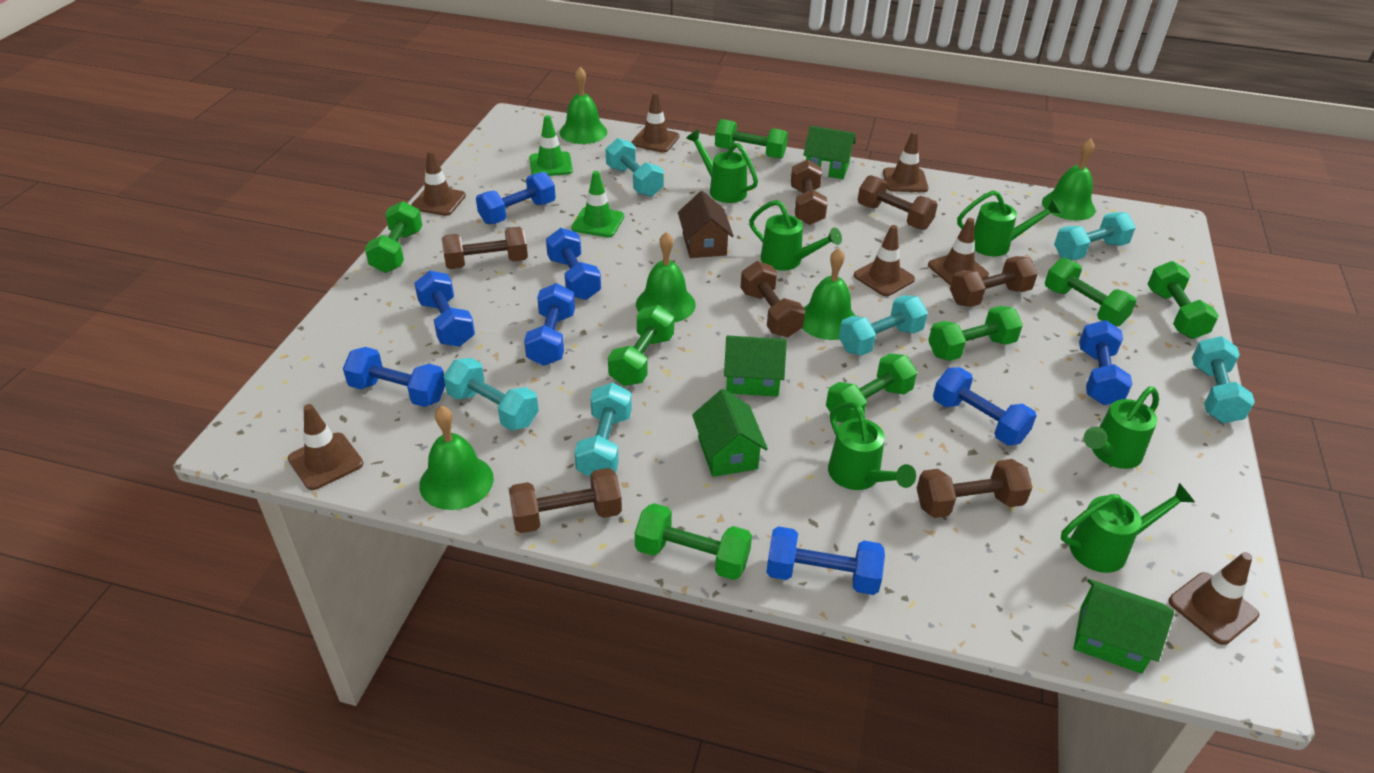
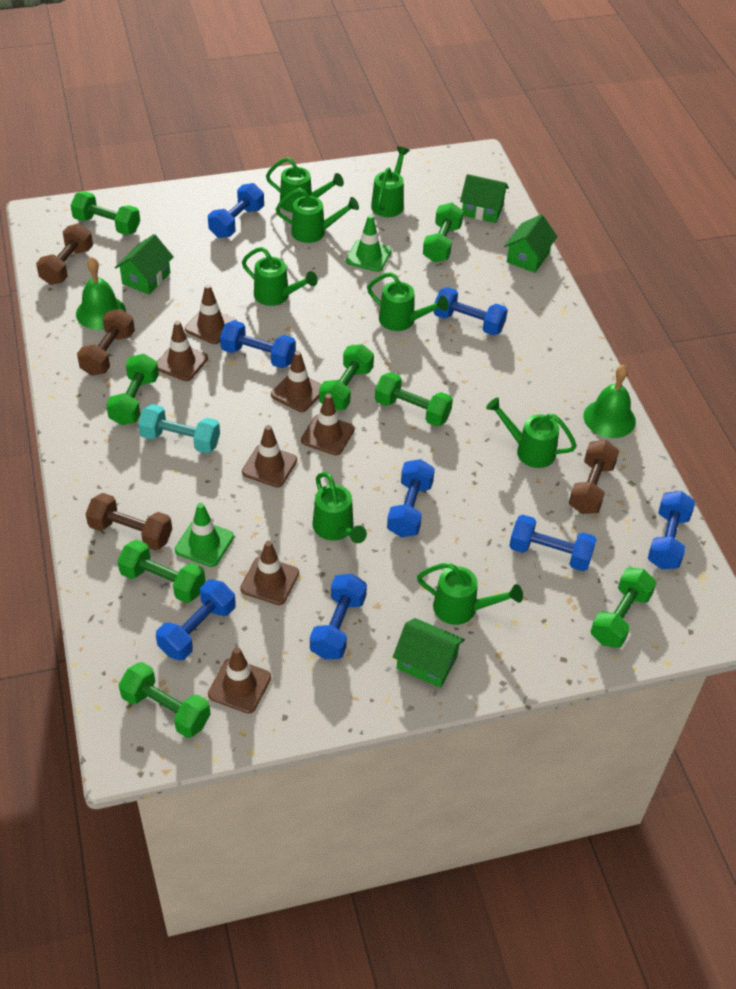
brown dumbbell: [442,227,528,269] [509,468,622,533] [740,261,805,337] [791,159,828,225] [858,175,938,230] [917,459,1032,518] [950,256,1038,307] = 7 -> [36,224,93,285] [77,309,135,376] [86,493,172,551] [569,440,619,514] = 4
brown house: [678,191,734,258] = 1 -> none = 0
green bell: [419,406,494,510] [560,67,607,144] [636,232,696,323] [802,248,856,340] [1042,139,1095,220] = 5 -> [76,257,126,330] [584,365,636,438] = 2
green watering can: [686,130,758,203] [749,200,842,271] [828,402,916,490] [957,190,1061,257] [1061,483,1195,573] [1084,387,1159,469] = 6 -> [242,247,318,306] [266,157,344,213] [276,188,359,243] [313,472,367,543] [367,272,449,331] [371,146,410,217] [417,563,523,625] [486,397,577,468] = 8
turquoise dumbbell: [444,358,539,431] [574,383,632,477] [606,138,664,197] [839,295,928,355] [1054,212,1136,260] [1192,336,1255,423] = 6 -> [138,404,220,453] = 1

